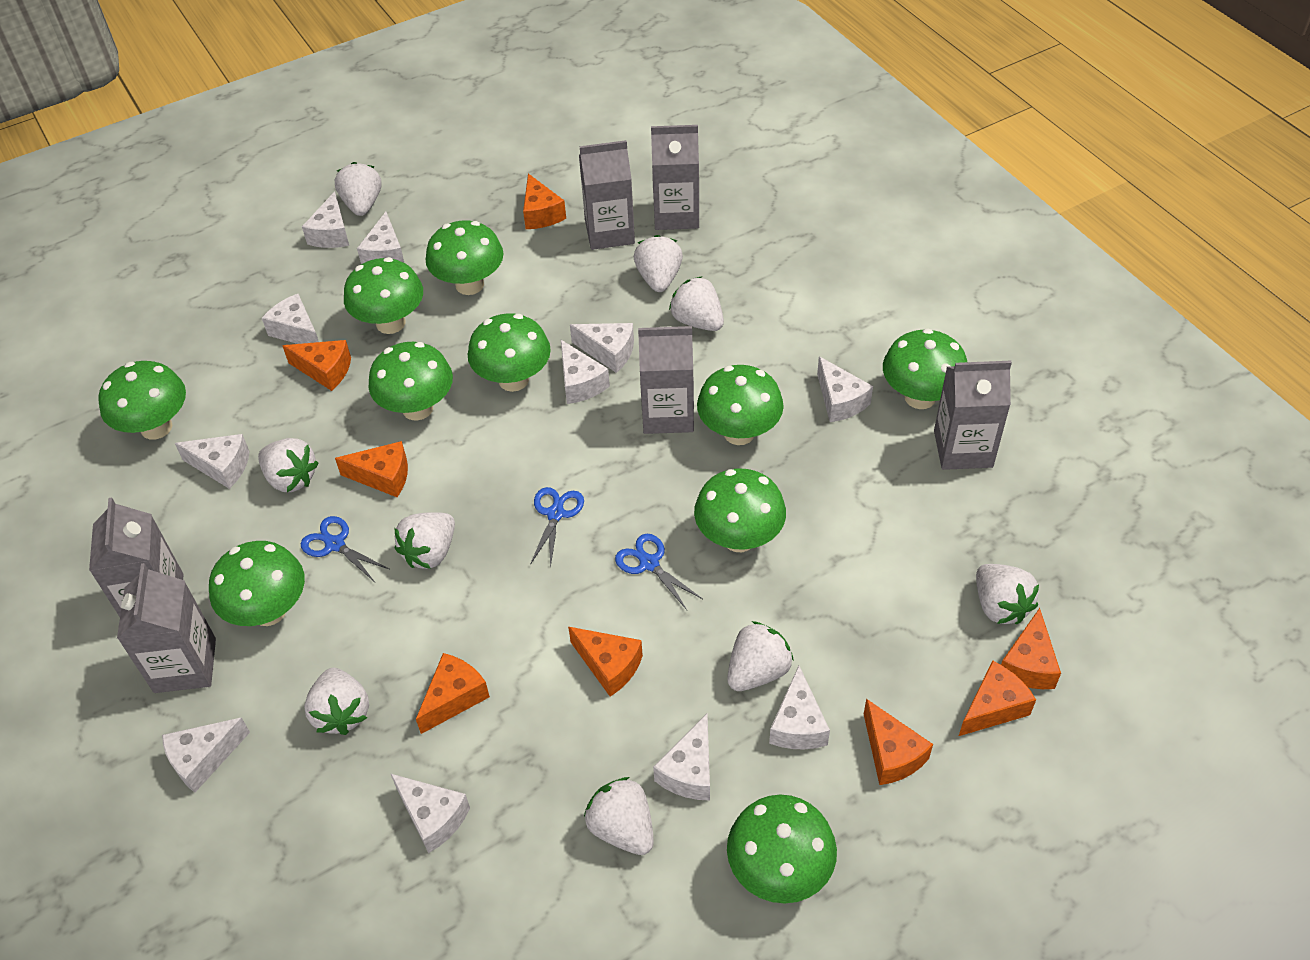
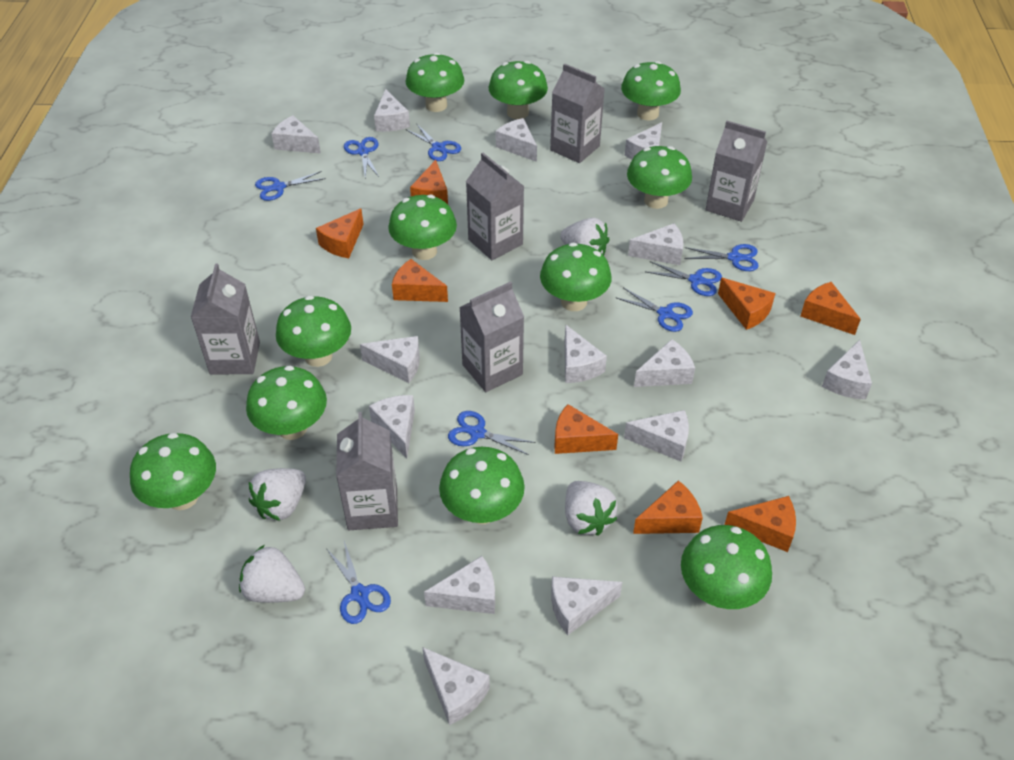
blue scissors: [301,516,389,582] [530,487,584,569] [615,534,703,610] = 3 -> [255,171,326,201] [326,541,391,624] [344,137,379,177] [407,123,461,161] [448,411,535,455] [615,288,693,332] [646,261,722,296] [685,244,759,271] = 8
green mushroom: [98,361,186,440] [209,541,305,626] [344,257,423,334] [368,342,453,421] [426,220,503,295] [468,313,551,392] [694,468,786,552] [697,365,784,445] [727,795,837,903] [883,328,967,409] = 10 -> [130,433,216,510] [246,366,327,440] [276,296,351,367] [388,195,457,260] [406,52,464,112] [439,447,525,524] [489,61,548,119] [540,242,612,311] [621,61,681,120] [627,146,692,209] [681,525,772,609] = 11
white cheese: [162,717,250,793] [175,434,250,489] [262,294,319,344] [302,191,349,248] [357,212,404,264] [391,774,470,853] [561,340,610,404] [570,323,634,373] [653,714,710,801] [769,665,830,749] [817,356,873,422] = 11 -> [271,116,321,154] [360,336,420,383] [369,395,415,458] [374,89,410,132] [422,647,490,725] [424,556,495,614] [496,118,537,162] [551,576,622,635] [565,325,607,383] [624,410,689,461] [625,122,662,160] [628,223,684,265] [634,339,695,387] [822,340,872,399] = 14
white strawberry: [258,438,318,492] [304,668,369,735] [335,162,381,216] [394,512,455,569] [584,777,654,855] [634,235,683,292] [669,277,724,331] [727,621,794,691] [976,564,1039,624] = 9 -> [239,545,305,603] [249,468,306,521] [560,218,610,255] [565,481,618,536] = 4

